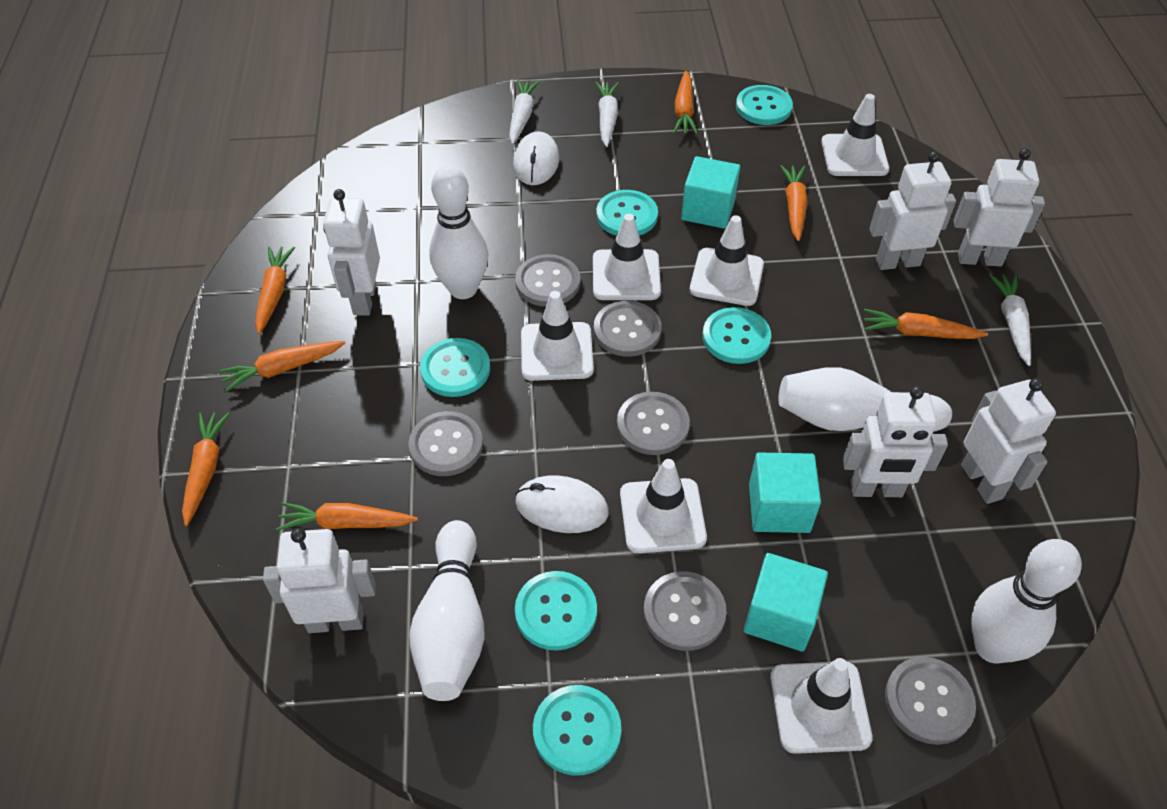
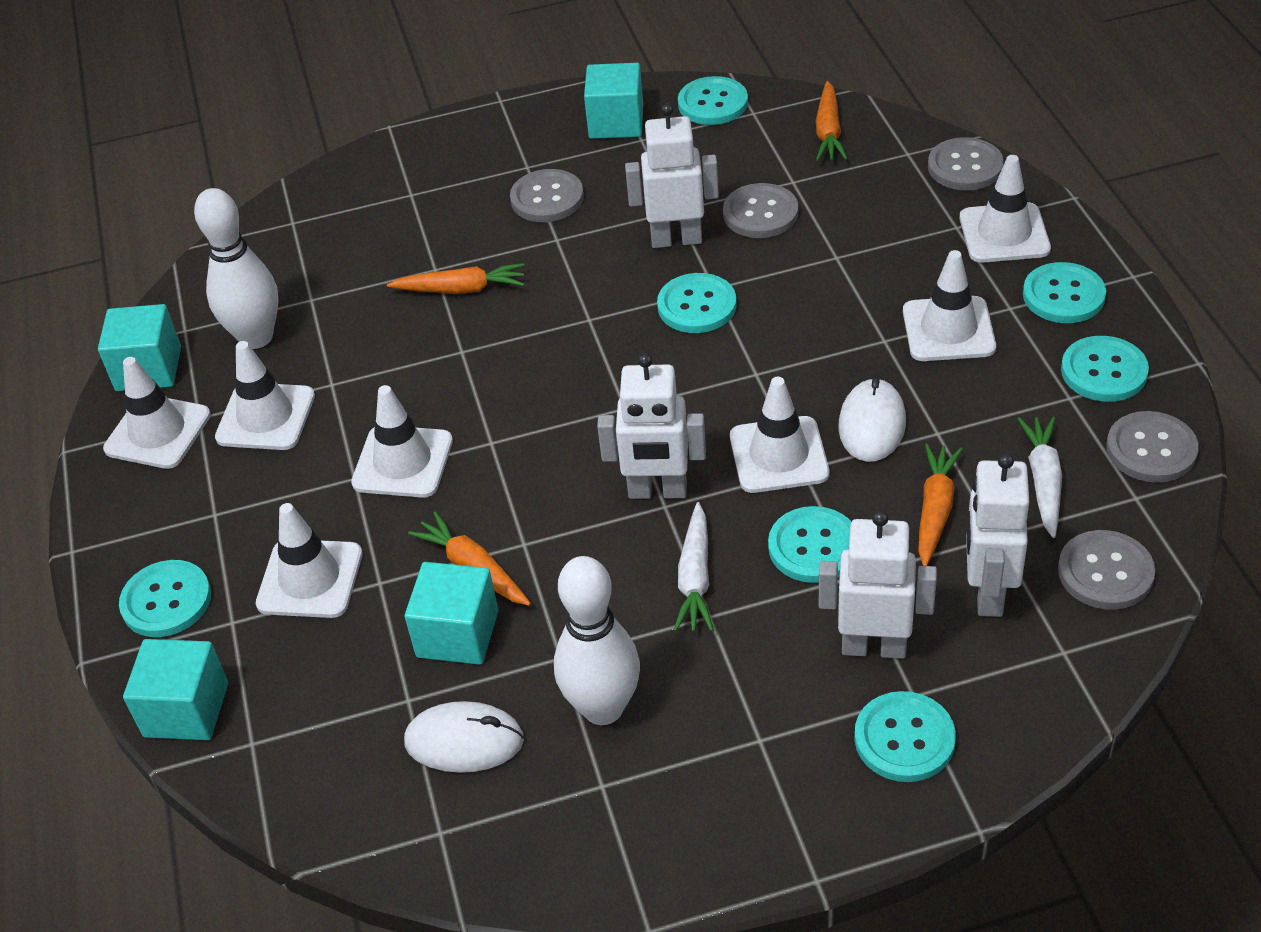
grey button: [408,411,483,476] [515,254,580,307] [594,301,661,357] [617,392,690,455] [644,571,727,651] [885,657,976,745] = 6 -> [510,169,584,222] [723,183,798,238] [928,137,1004,191] [1058,530,1155,610] [1106,411,1199,483] = 5
orange carrot: [182,412,230,526] [219,341,345,392] [255,247,295,334] [276,502,418,531] [673,70,698,134] [780,165,807,241] [864,309,988,339] = 7 -> [387,263,524,294] [408,512,531,606] [816,81,848,161] [918,444,962,566] = 4
turquoise button: [420,338,490,397] [515,571,597,651] [533,685,621,776] [596,190,658,236] [703,307,771,364] [736,85,793,125] = 6 -> [119,560,211,637] [657,273,737,333] [678,76,748,125] [768,506,851,583] [854,691,956,782] [1023,262,1106,323] [1061,336,1149,402] = 7
turquoise cube: [681,156,740,229] [744,553,828,652] [749,452,821,533] = 3 -> [98,304,181,391] [123,639,228,740] [405,562,498,665] [584,63,643,139] = 4
white bowling pin: [409,520,485,701] [429,165,488,299] [778,367,952,432] [971,539,1082,664] = 4 -> [194,188,279,349] [554,556,640,725] = 2
white carrot: [509,79,540,144] [596,82,619,147] [989,274,1031,366] = 3 -> [674,502,714,632] [1018,417,1062,538] = 2
white robot: [263,528,376,633] [323,189,380,316] [842,386,948,497] [869,151,956,270] [954,148,1045,267] [961,378,1056,504] = 6 -> [597,353,706,499] [625,103,719,248] [819,510,937,659] [966,453,1029,617] = 4
white traffic cone: [521,291,594,381] [593,214,661,300] [620,459,707,553] [690,215,764,306] [770,658,872,754] [821,94,889,176] = 6 -> [103,357,211,469] [215,341,315,450] [256,503,363,618] [351,385,453,498] [730,377,829,493] [903,250,996,361] [960,155,1051,263] = 7

